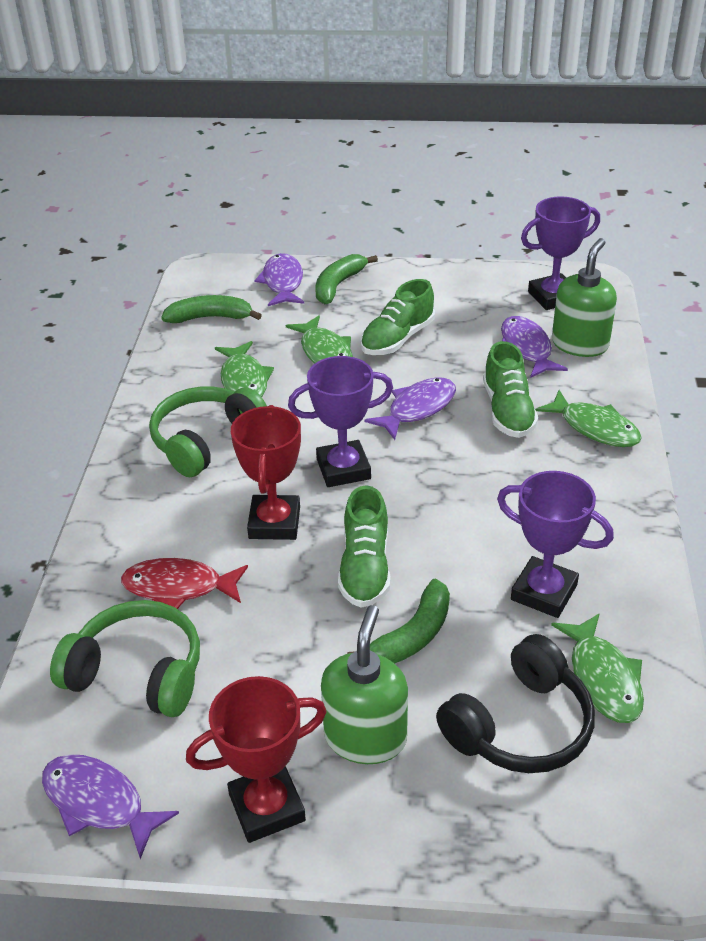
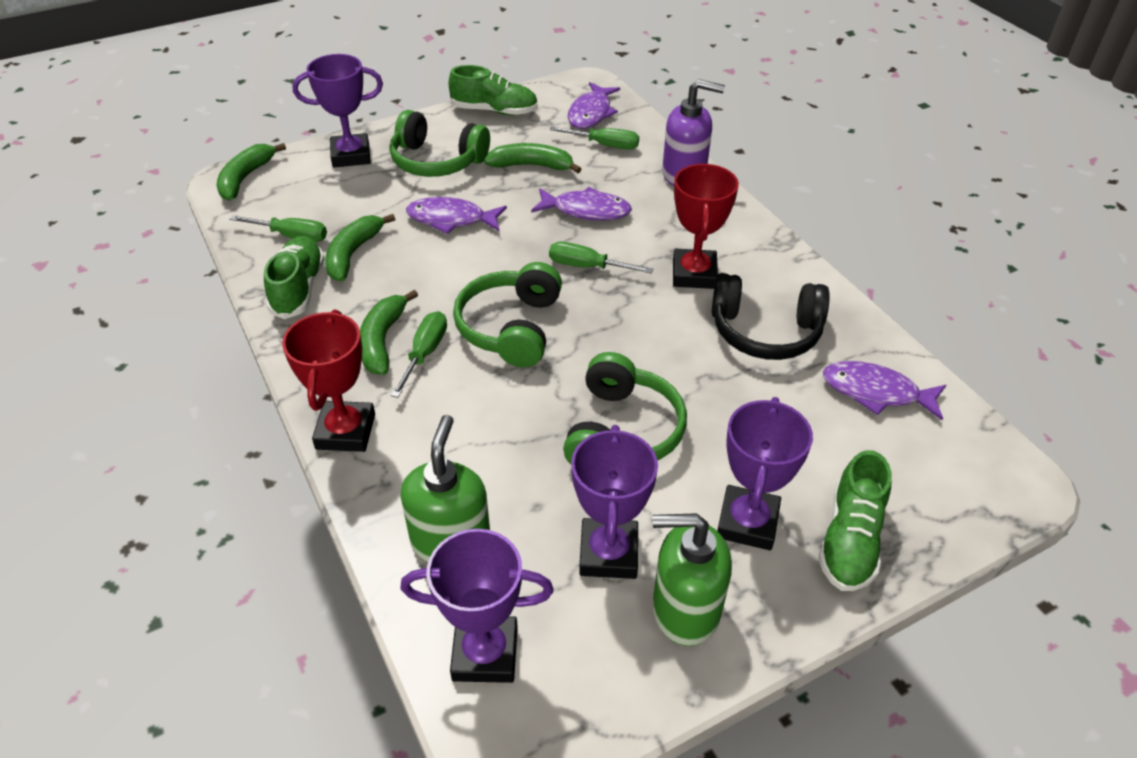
green banana: [161,295,262,323] [316,254,378,304] [347,579,450,664] = 3 -> [216,143,286,201] [325,214,395,281] [360,290,418,375] [484,143,581,173] = 4
green fish: [215,341,274,397] [286,315,353,364] [535,390,642,447] [551,613,644,723] = 4 -> none = 0
green headphones: [50,600,200,717] [149,386,267,477] = 2 -> [389,110,490,177] [453,262,562,367] [563,352,687,464] = 3
green screwdriver: none = 0 -> [229,215,327,242] [391,311,447,398] [549,242,653,274] [550,126,639,150] = 4
purple soap dispenser: none = 0 -> [662,79,725,186] = 1
purple trophy: [288,356,393,487] [497,471,614,618] [521,196,600,310] = 3 -> [292,54,383,167] [400,529,554,683] [571,425,658,579] [717,397,813,550] = 4
red fish: [121,558,248,609] = 1 -> none = 0

